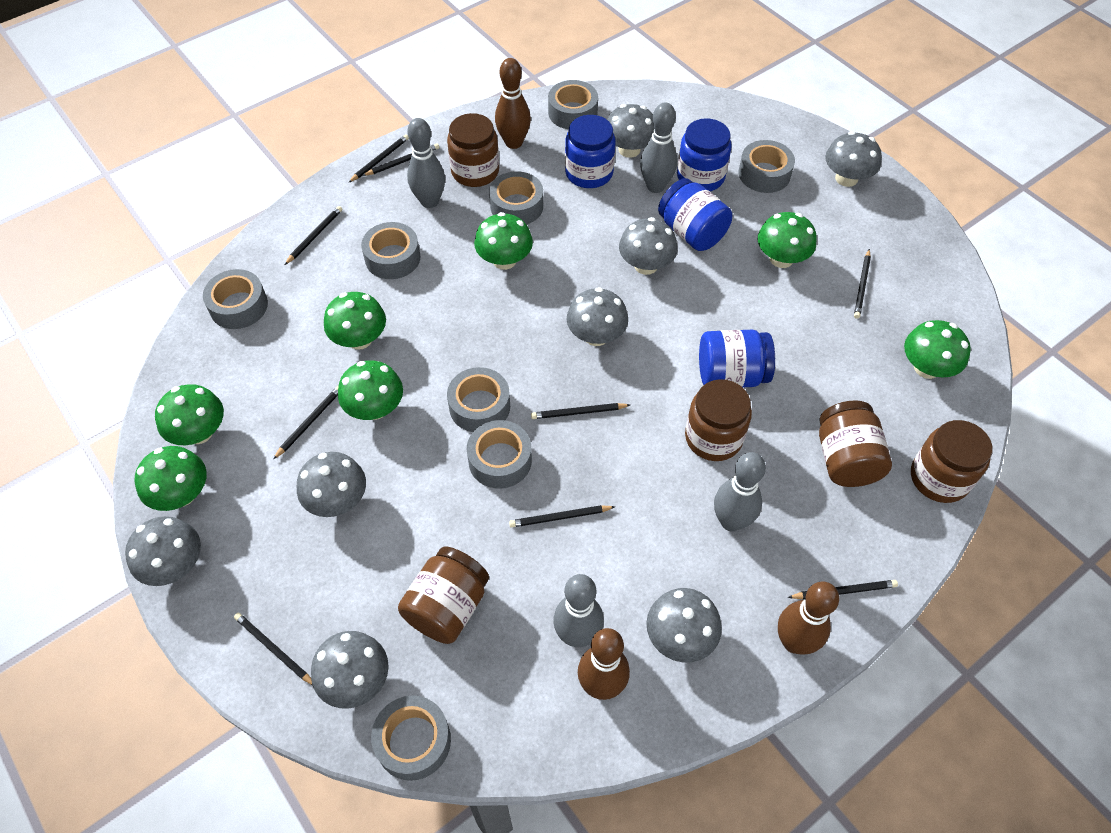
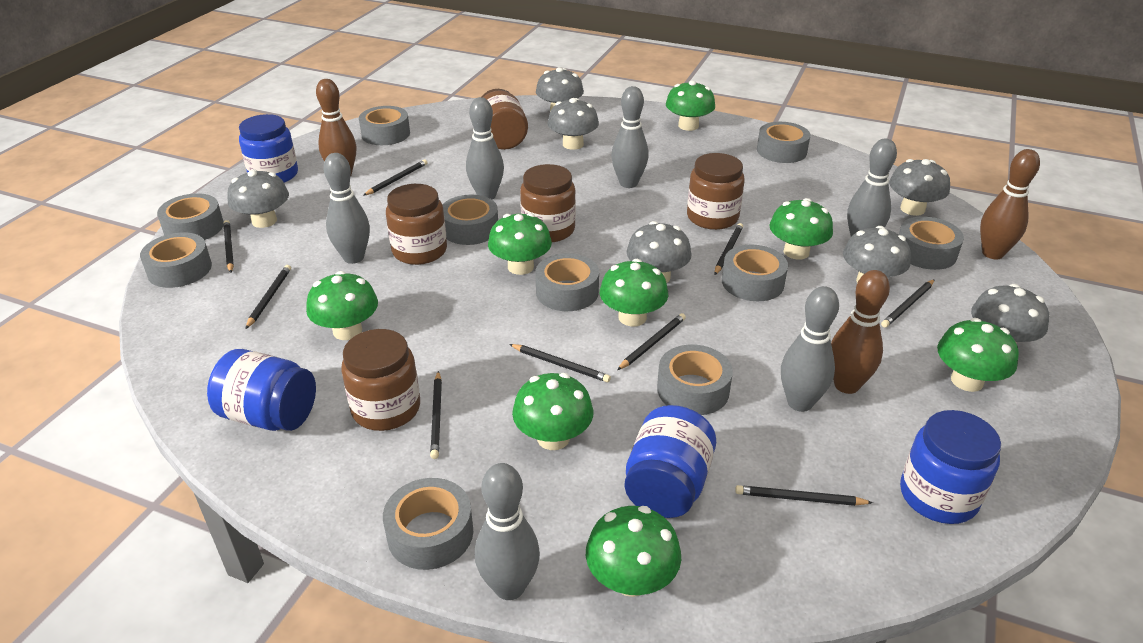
green mushroom: [135,446,207,511] [155,384,224,445] [324,292,386,350] [338,361,403,420] [474,212,533,270] [758,212,816,268] [904,320,971,379] = 7 -> [306,271,378,340] [488,213,552,275] [512,373,593,450] [586,506,681,597] [600,259,668,327] [666,80,715,131] [769,198,833,260] [937,318,1019,392] = 8
grey bowling pin: [407,118,445,208] [553,574,604,647] [640,102,677,193] [714,452,766,532] = 4 -> [323,153,370,264] [466,97,504,199] [475,463,540,600] [611,86,649,188] [781,286,839,412] [847,139,897,236] = 6
grey mushroom: [125,516,201,586] [297,452,366,517] [311,631,389,709] [567,287,628,346] [607,104,654,158] [619,217,678,275] [646,588,722,663] [825,131,882,187] = 8 -> [227,169,289,228] [536,67,584,111] [548,98,599,150] [627,221,692,283] [843,226,911,283] [889,159,950,216] [971,284,1049,343] = 7
grey tape: [203,269,268,329] [361,222,421,279] [371,695,451,781] [447,367,510,432] [467,420,532,489] [489,171,543,224] [548,80,598,129] [739,140,795,193] = 8 -> [140,232,212,288] [157,193,224,240] [359,106,410,145] [383,478,473,570] [442,195,498,245] [535,253,599,311] [657,344,733,415] [722,245,788,301] [757,122,810,163] [899,216,964,270] = 10

